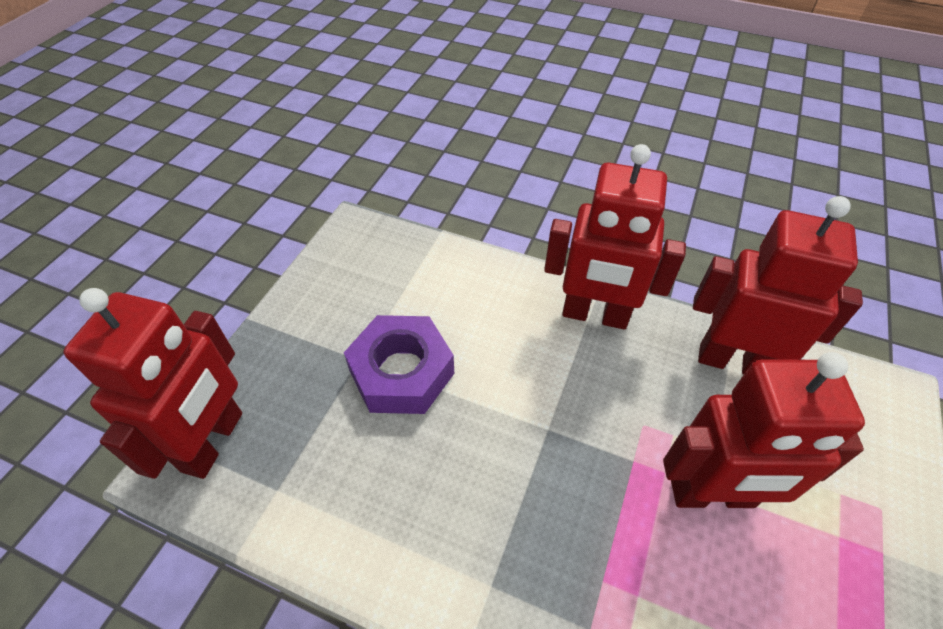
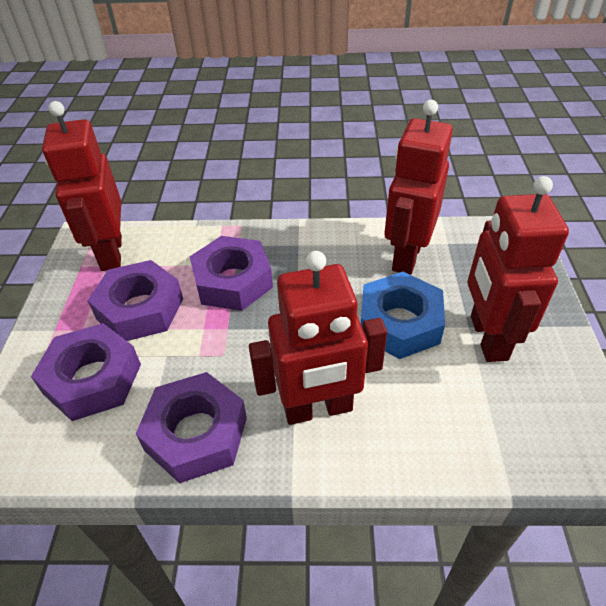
blue nut: none = 0 -> [361,272,445,359] = 1
purple nut: [344,315,454,414] = 1 -> [31,323,141,421] [88,260,183,341] [136,372,247,483] [190,236,273,311] = 4

